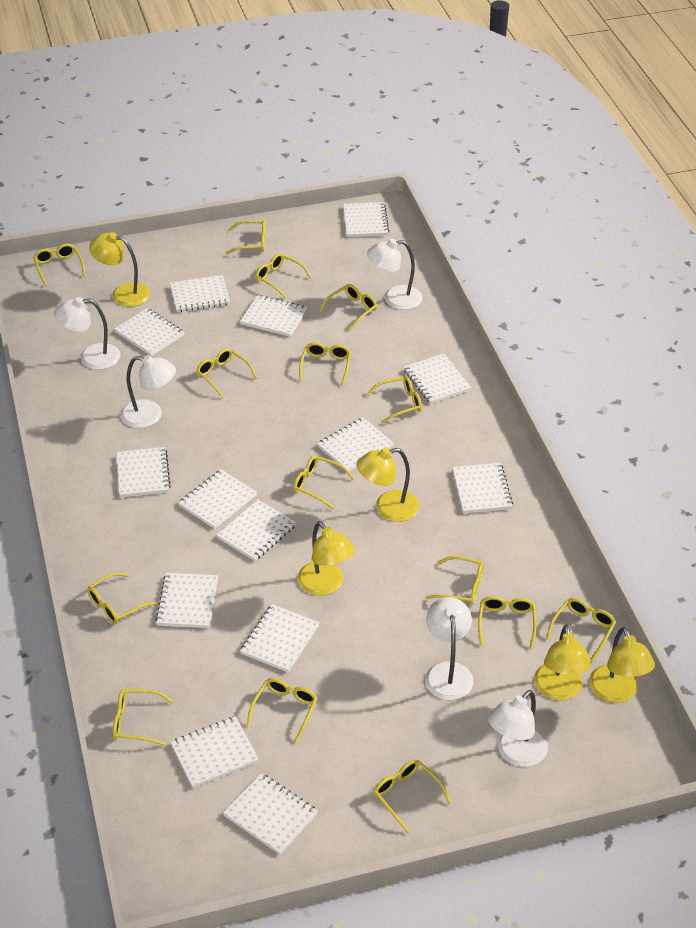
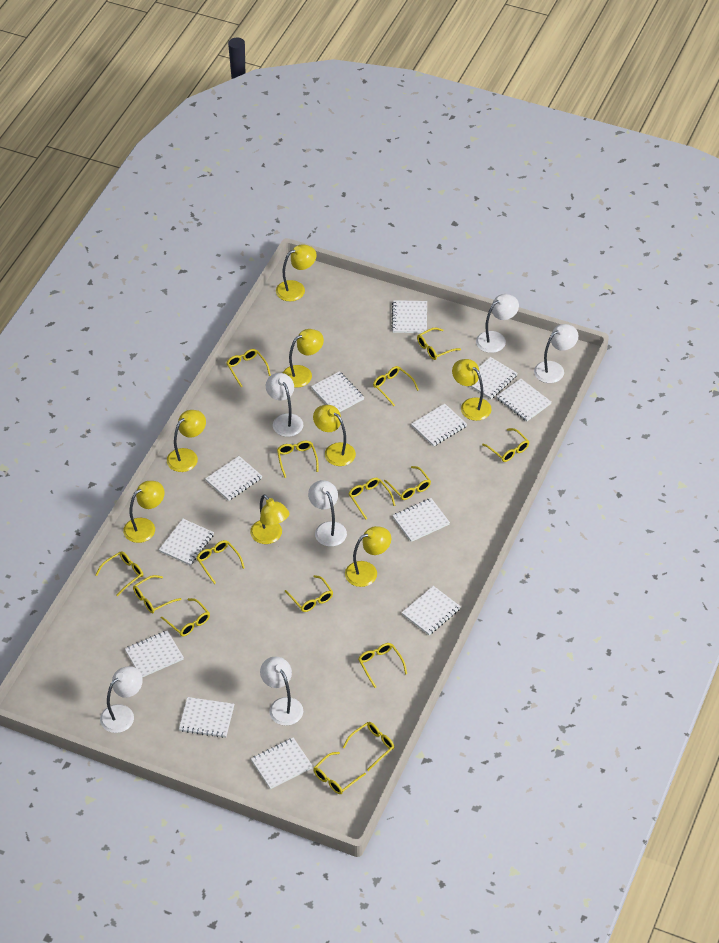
white lamp: [54,297,121,370] [121,355,176,428] [367,239,423,310] [425,597,473,700] [488,690,548,767] = 5 -> [100,666,143,733] [260,657,303,726] [266,373,303,437] [308,480,347,547] [476,294,519,353] [534,324,578,383] = 6
white notebook: [114,308,185,356] [116,447,171,497] [155,573,218,628] [170,275,230,312] [171,716,259,788] [178,470,257,529] [217,500,296,561] [223,773,318,854] [240,295,308,337] [240,604,319,672] [317,418,394,471] [343,202,389,237] [404,354,471,404] [452,463,513,513] = 14 -> [125,630,184,677] [159,519,214,565] [179,697,234,738] [205,456,262,501] [251,738,313,789] [311,371,364,412] [392,300,427,333] [393,498,450,542] [402,586,461,635] [411,403,467,446] [470,357,518,399] [496,379,551,421] = 12
yellow lamp: [89,232,150,307] [297,521,355,596] [356,448,419,522] [534,624,591,701] [589,627,655,703] = 5 -> [123,481,165,543] [167,410,206,472] [250,494,289,544] [276,244,317,301] [283,329,324,388] [313,405,356,466] [345,526,391,587] [452,359,492,421] = 8

